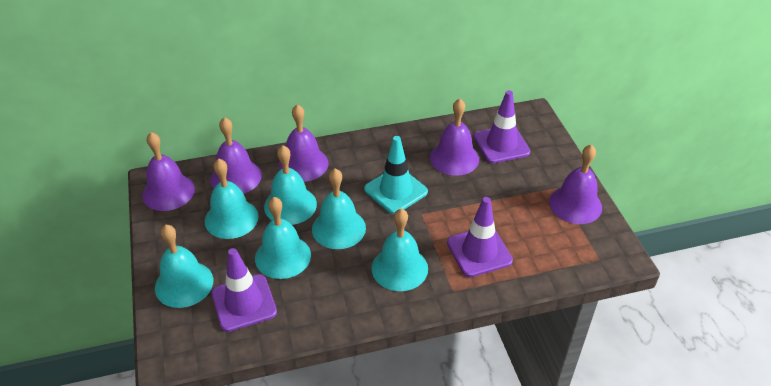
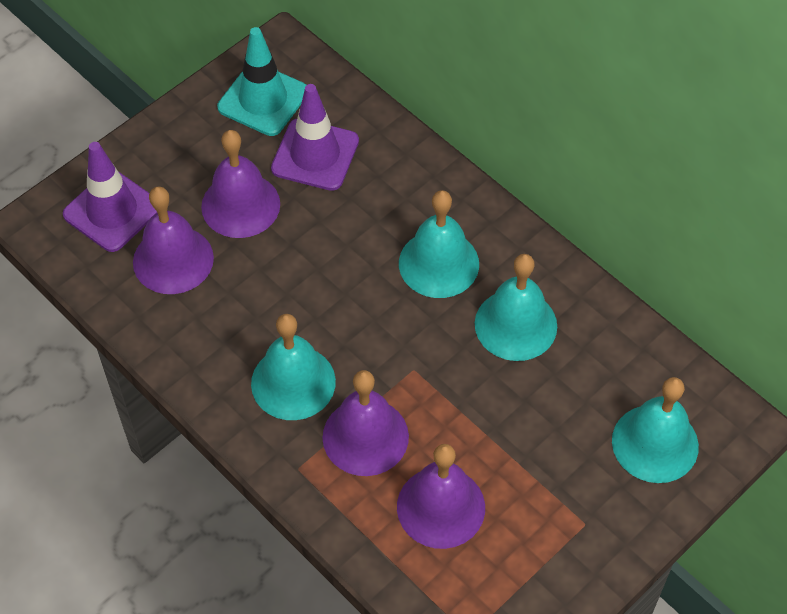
purple bell: [142,132,195,211] [211,117,262,194] [279,104,328,182] [430,99,479,176] [549,144,602,224] = 5 -> [133,187,214,294] [201,130,280,238] [322,370,409,476] [397,444,485,549] = 4
purple traffic cone: [211,248,277,332] [447,197,513,277] [474,90,530,163] = 3 -> [63,142,157,252] [271,84,359,191] = 2
turquoise bell: [155,225,213,308] [205,158,259,239] [255,197,311,279] [264,145,317,225] [312,169,366,249] [372,209,428,291] = 6 -> [251,314,336,420] [399,190,479,298] [475,254,557,361] [612,377,699,483] = 4

